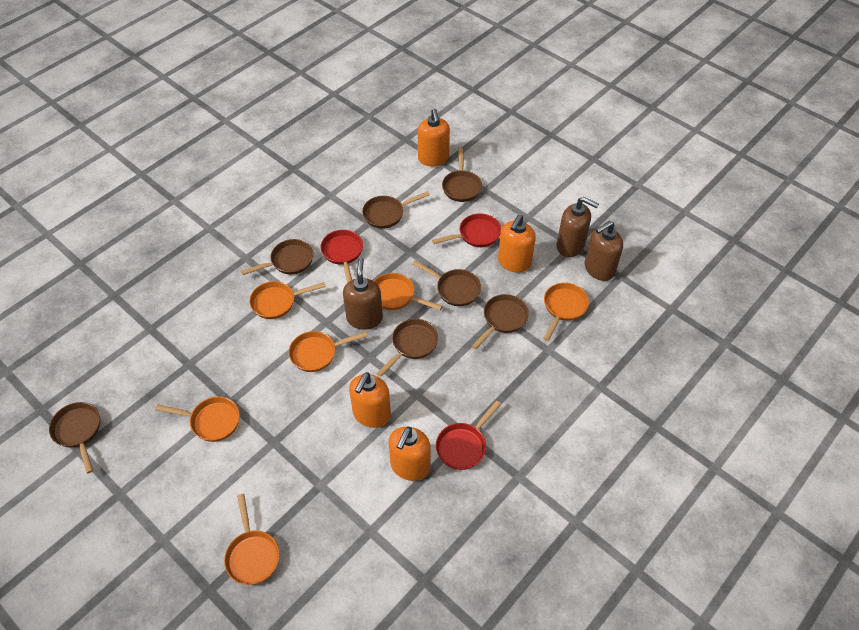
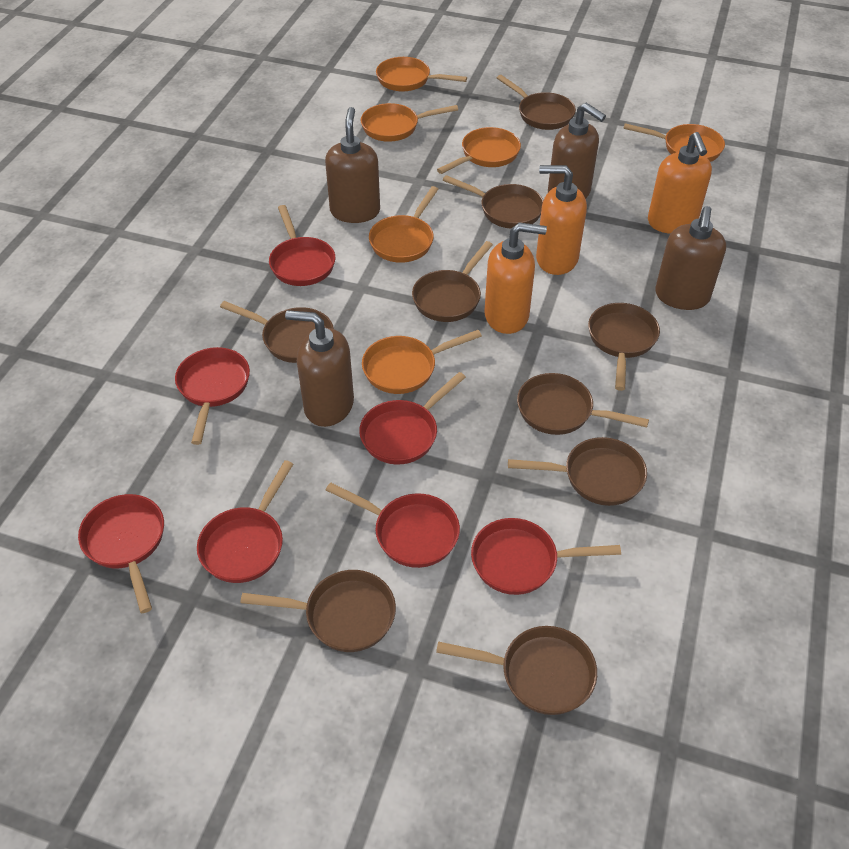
brown pan: [49,402,100,474] [241,239,314,275] [362,191,430,229] [377,319,438,377] [412,261,481,306] [442,148,482,202] [472,294,529,349] = 7 -> [220,301,334,363] [240,570,396,652] [412,241,493,322] [436,626,597,715] [443,175,543,229] [497,75,576,130] [508,437,647,506] [517,373,649,435] [588,303,660,391] = 9
brown soap dispenser: [343,258,383,330] [556,197,599,257] [585,221,623,281] = 3 -> [285,310,354,427] [325,107,380,223] [548,103,606,199] [655,206,726,310] = 4
orange soap dispenser: [349,372,391,428] [389,427,430,481] [417,109,450,166] [498,215,536,273] = 4 -> [484,222,547,334] [536,165,587,275] [648,132,712,234] = 3
red pan: [321,230,363,283] [432,213,501,247] [436,400,501,470] = 3 -> [78,494,164,613] [175,347,250,445] [197,460,293,583] [269,205,335,286] [326,482,460,568] [359,372,466,464] [471,518,621,595] = 7

